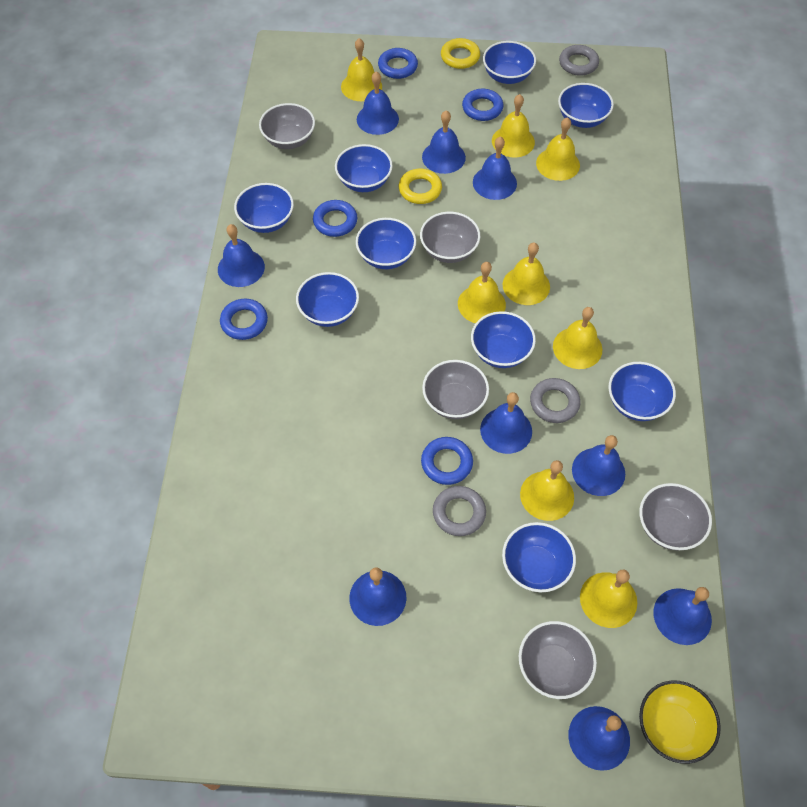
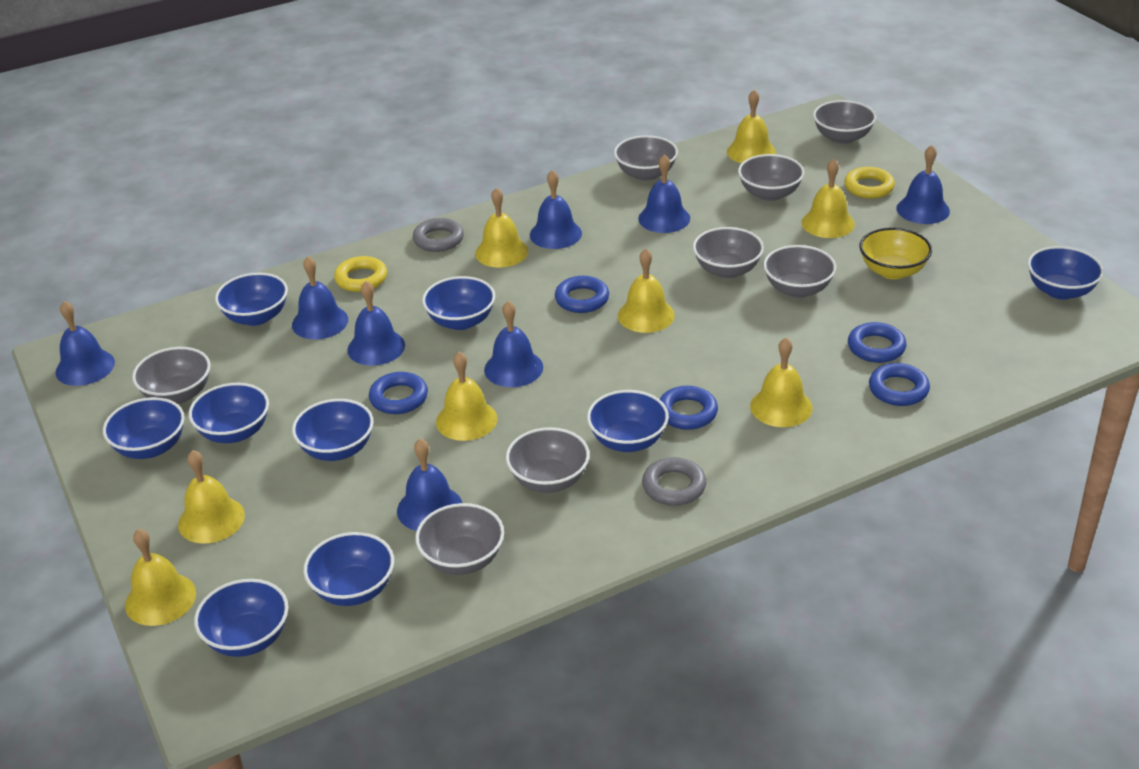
blue bell: [218,224,265,287] [349,567,406,626] [357,71,399,135] [422,110,466,174] [473,136,517,200] [480,392,532,454] [568,706,630,771] [572,435,625,496] [654,587,712,645] = 9 -> [55,301,115,386] [292,256,348,340] [347,281,405,366] [397,438,462,531] [484,301,543,387] [530,170,582,249] [638,154,690,233] [897,145,950,224] = 8
grey bowl: [259,103,315,149] [420,212,480,263] [422,360,489,419] [519,621,597,699] [639,483,712,550] = 5 -> [132,347,211,404] [415,503,504,575] [506,427,590,493] [614,135,678,181] [693,227,764,278] [738,154,804,201] [763,245,836,298] [813,100,876,144] = 8
grey ring: [433,486,486,536] [530,378,580,423] [559,45,599,76] = 3 -> [413,218,464,252] [642,457,706,506] = 2

